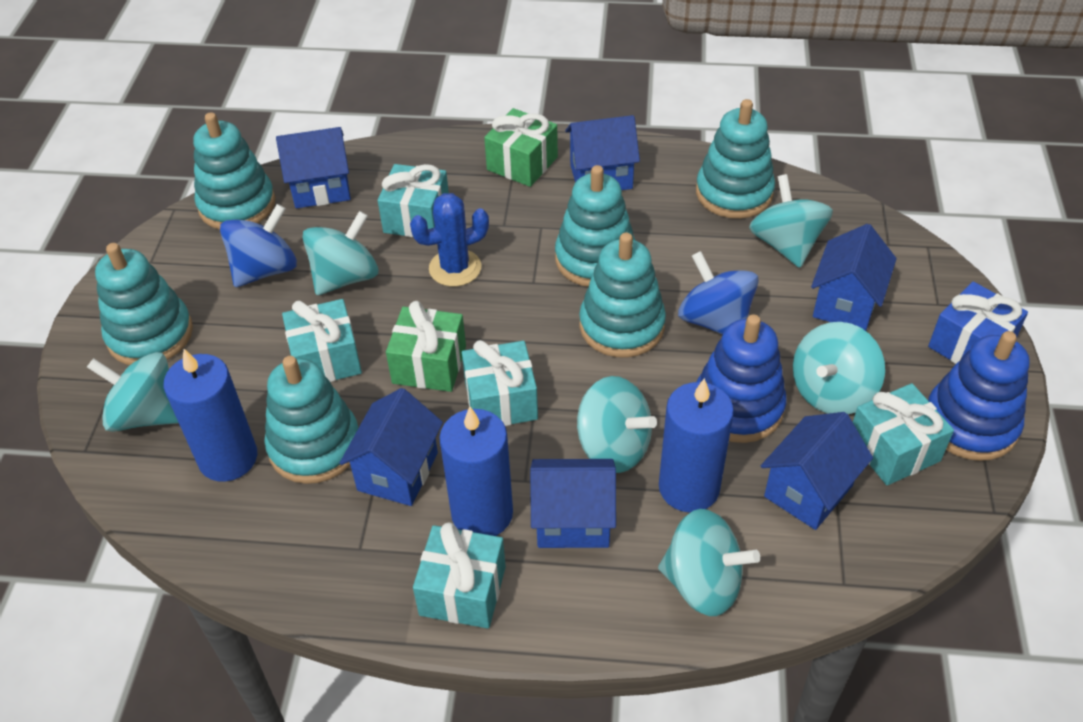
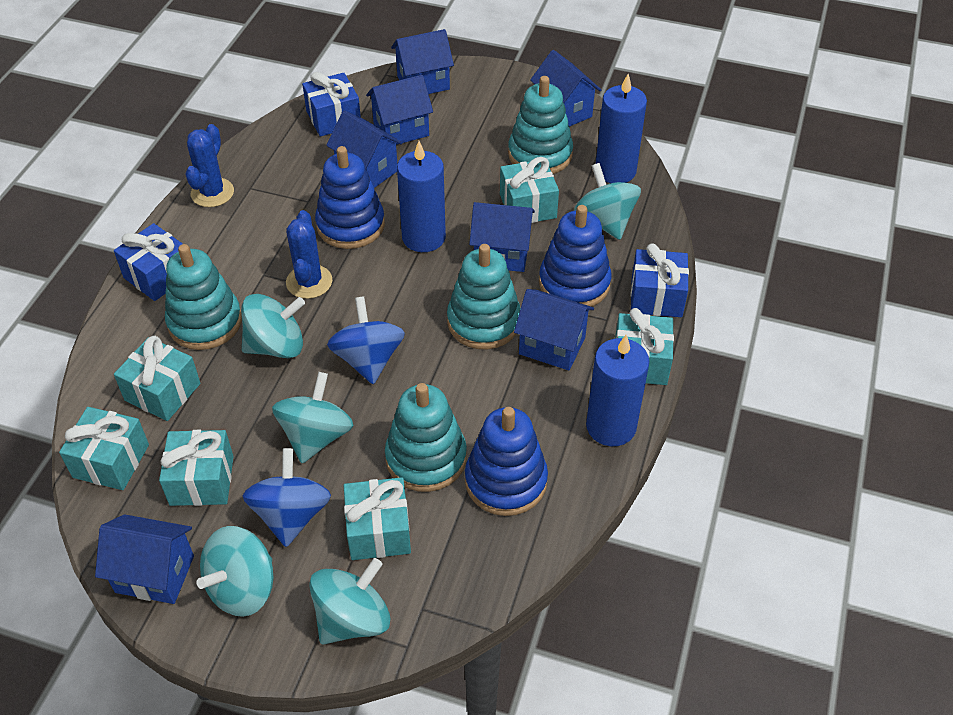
blue cactus: [410,193,489,287] = 1 -> [186,124,234,207] [286,210,332,299] = 2
blue gift: [928,282,1028,364] = 1 -> [114,223,183,301] [302,72,361,137] [631,244,689,317] = 3
blue house: [276,127,351,208] [340,388,443,506] [530,459,616,548] [565,115,640,190] [761,412,873,530] [811,224,897,331] = 6 -> [95,514,194,604] [326,110,402,188] [366,75,433,145] [391,29,454,94] [469,202,535,272] [514,289,594,370] [530,50,601,127] = 7
blue stacking toy: [697,314,787,443] [928,331,1030,461] = 2 -> [315,146,385,249] [465,407,548,516] [539,205,611,307] = 3
green gift: [386,301,466,392] [484,108,558,187] = 2 -> none = 0
turquoise gift: [282,299,362,382] [378,164,449,237] [413,522,506,629] [462,340,538,426] [853,383,954,485] = 5 -> [59,407,149,490] [114,336,200,421] [159,430,234,506] [344,477,411,560] [500,157,559,223] [615,308,674,385] = 6
turquoise spinning top: [87,352,178,432] [303,211,378,295] [577,376,657,473] [658,509,760,616] [749,174,833,268] [793,322,885,414] = 6 -> [196,526,273,617] [241,294,305,358] [272,372,354,463] [309,558,391,644] [574,163,641,240] = 5
turquoise stacking toy: [95,243,193,365] [193,112,275,230] [264,356,358,484] [555,165,635,287] [579,233,666,358] [696,99,775,219] = 6 -> [165,244,242,350] [385,383,467,492] [447,244,521,349] [508,76,573,174] = 4

